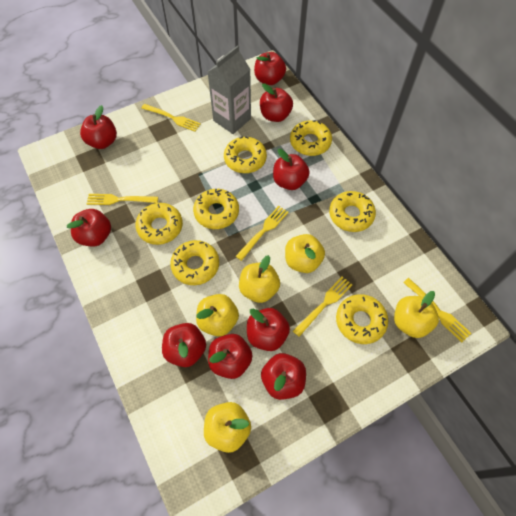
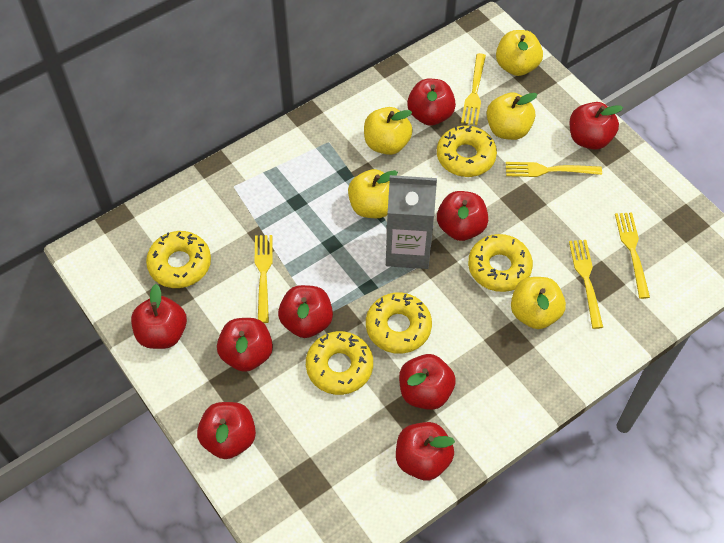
yellow donut: [136,203,183,245] [170,240,219,285] [193,189,239,229] [224,136,267,173] [290,120,332,156] [329,191,376,232] [336,294,388,344] = 7 -> [146,231,211,288] [306,331,373,395] [366,293,432,354] [437,126,497,177] [468,234,533,292] = 5

